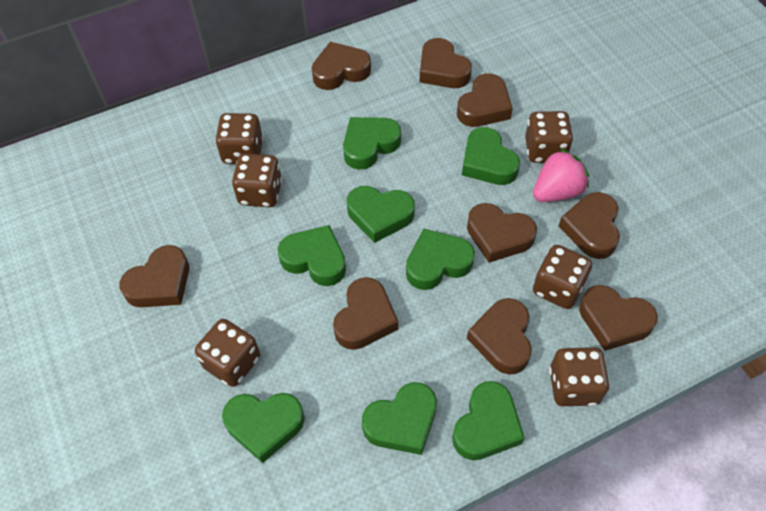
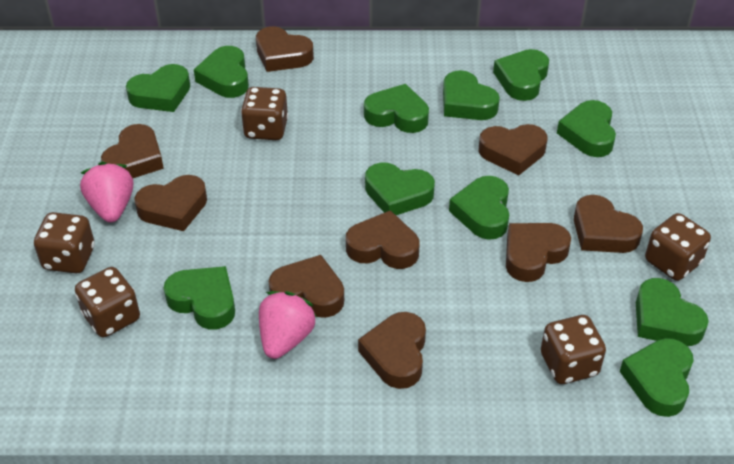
brown dice: [195,319,260,387] [215,113,263,164] [232,153,282,207] [525,111,573,163] [533,245,592,309] [549,347,610,406] = 6 -> [34,212,95,273] [75,267,140,337] [241,87,288,140] [541,315,606,384] [645,213,711,281] = 5
green heart: [222,393,305,463] [278,225,346,286] [343,117,401,170] [347,186,415,243] [362,382,437,455] [406,229,475,290] [452,381,525,460] [462,127,520,185] = 8 -> [126,64,190,112] [164,266,235,330] [194,46,249,98] [364,84,429,133] [365,162,435,215] [443,70,500,120] [449,176,509,240] [493,49,549,101] [557,100,616,157] [620,338,694,417] [636,278,709,346] = 11
pink strawberry: [533,149,589,202] = 1 -> [80,162,134,223] [259,291,317,359] = 2

